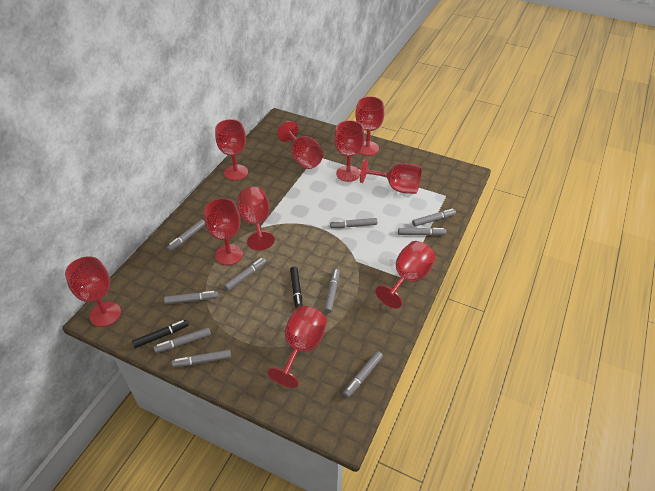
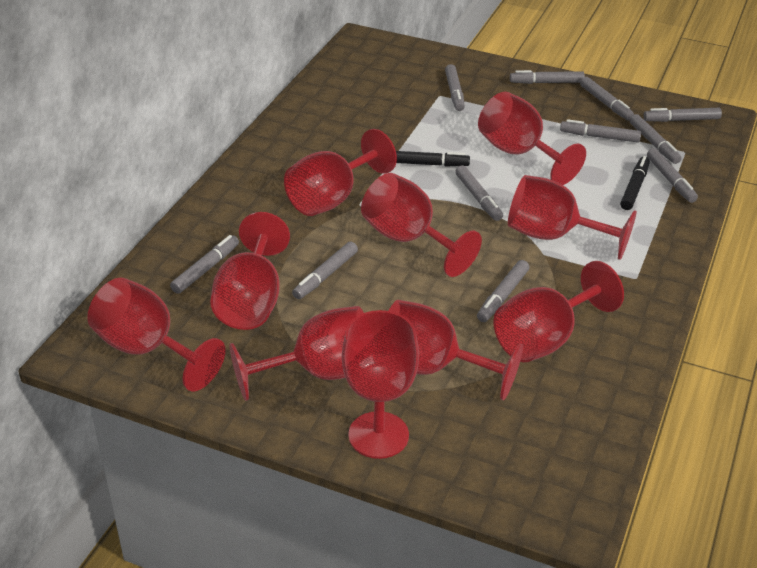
grey marker: [154,328,211,353] [164,291,219,304] [166,219,205,252] [172,350,231,367] [224,257,266,291] [324,269,340,313] [330,218,377,228] [343,351,383,398] [398,228,446,236] [412,209,456,226] = 10 -> [170,235,239,294] [292,241,358,299] [445,64,465,111] [455,165,503,221] [477,260,529,322] [510,70,585,84] [560,119,641,143] [580,77,634,121] [630,114,682,164] [643,108,722,122] [647,148,698,203] = 11

